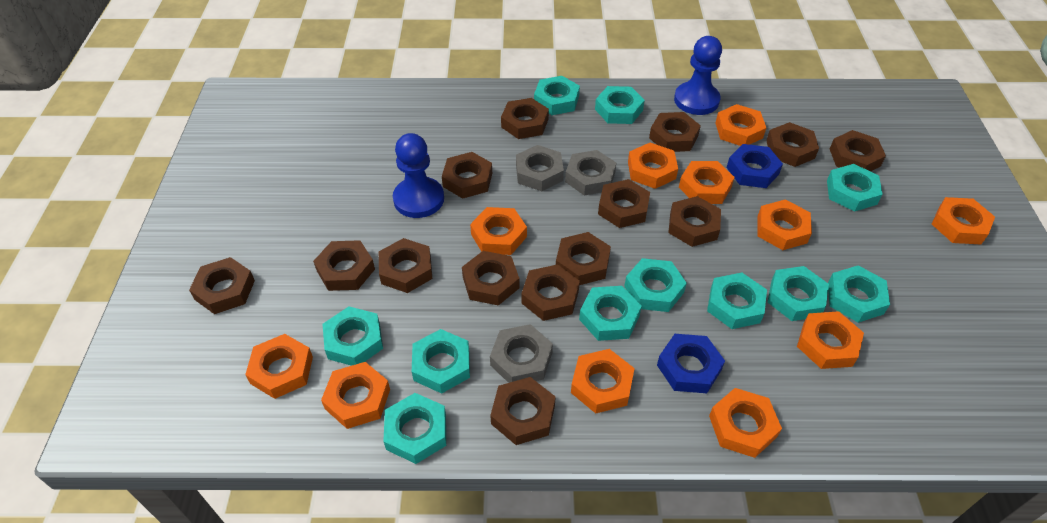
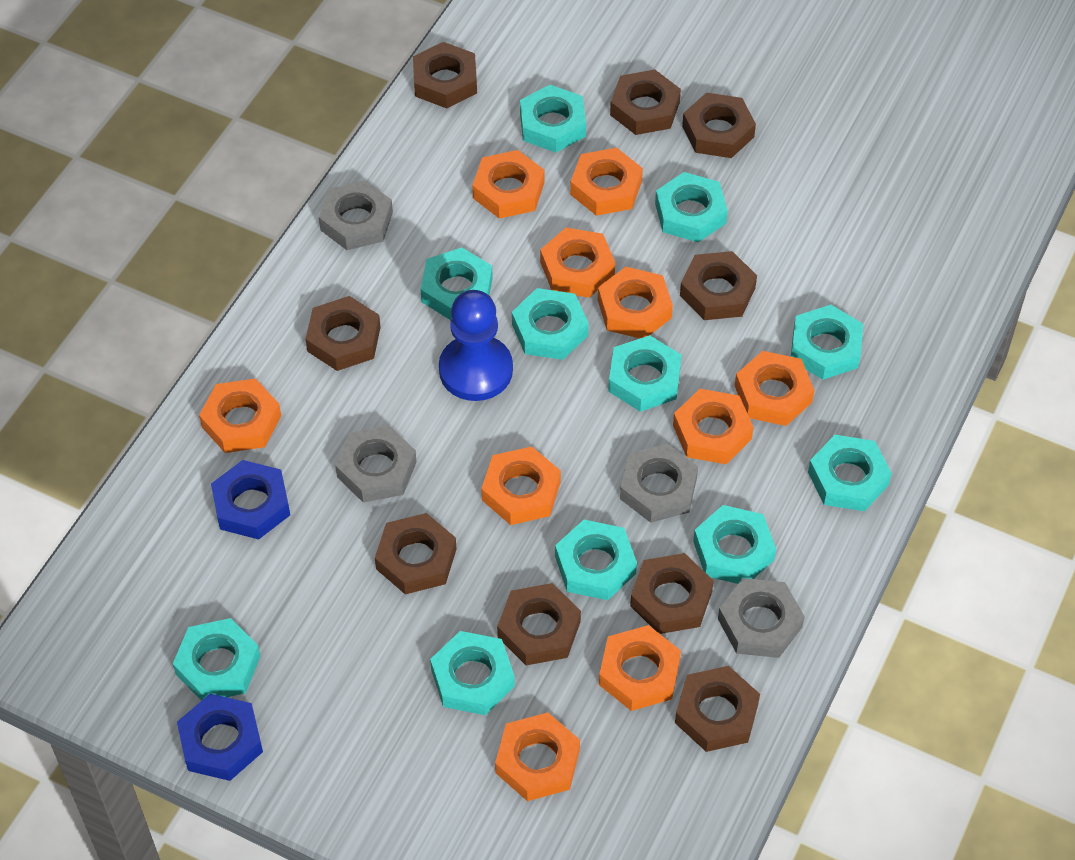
blue pawn: [393,133,444,218] [674,36,722,115] = 2 -> [439,290,513,401] = 1
brown nut: [189,257,255,314] [313,240,375,291] [379,238,432,293] [442,152,492,199] [462,251,519,306] [490,377,555,445] [501,98,549,139] [521,264,580,321] [556,232,611,285] [598,179,650,228] [649,112,701,152] [668,196,721,247] [766,122,819,167] [830,130,886,171] = 14 -> [306,296,381,371] [375,513,456,594] [413,42,477,108] [497,583,581,665] [610,70,681,135] [630,553,714,634] [675,666,760,752] [680,251,757,320] [682,92,756,158] = 9
grey nut: [490,324,553,383] [516,145,564,191] [565,150,616,196] = 3 -> [319,180,393,250] [335,425,417,503] [620,444,698,523] [718,578,805,658] = 4
orange nut: [245,334,313,399] [321,362,390,429] [470,207,527,255] [571,349,635,414] [628,143,678,189] [679,161,735,204] [709,388,782,458] [716,104,766,146] [758,199,812,250] [797,311,864,369] [932,197,995,244] = 11 -> [199,378,281,453] [472,150,544,219] [481,446,561,525] [495,712,580,801] [540,227,615,298] [570,148,643,216] [598,267,673,338] [599,625,681,711] [673,389,754,464] [735,351,815,426] = 10

